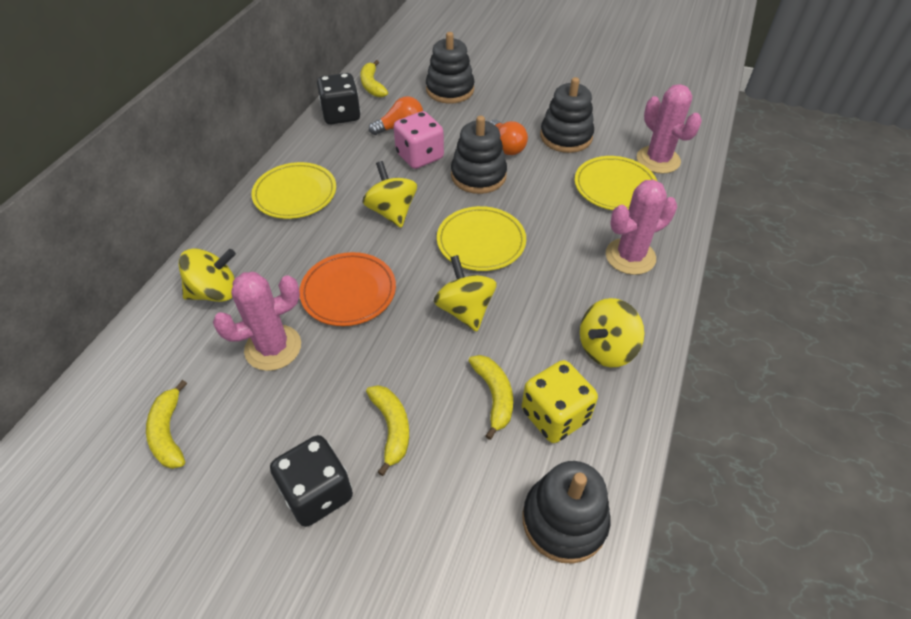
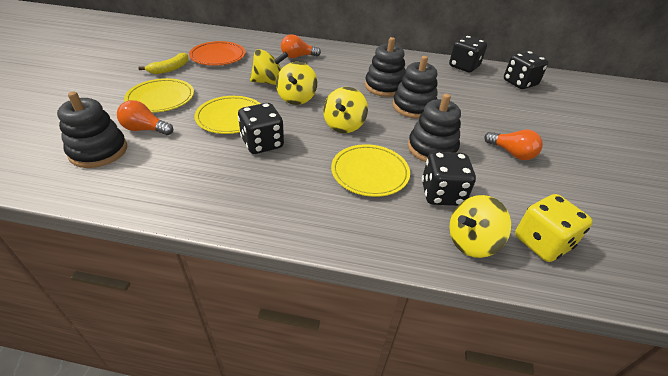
black dice: [270,435,353,527] [317,73,361,124] = 2 -> [238,103,284,154] [422,152,476,206] [449,36,487,72] [504,51,549,89] = 4
orange light bulb: [369,96,423,135] [490,120,528,155] = 2 -> [117,100,173,135] [281,34,321,58] [484,129,543,160] = 3
pink cactus: [213,272,301,371] [606,180,677,275] [637,84,702,174] = 3 -> none = 0
pink dice: [394,111,444,169] = 1 -> none = 0
yellow banana: [146,380,187,469] [360,60,388,97] [366,385,409,476] [469,355,513,440] = 4 -> [138,53,189,74] = 1

